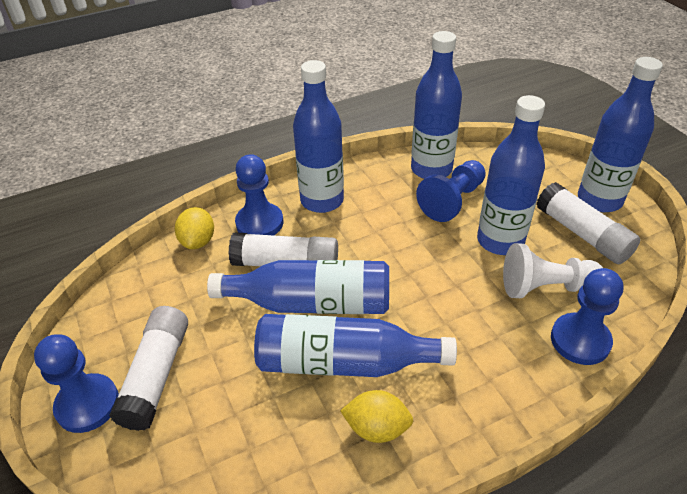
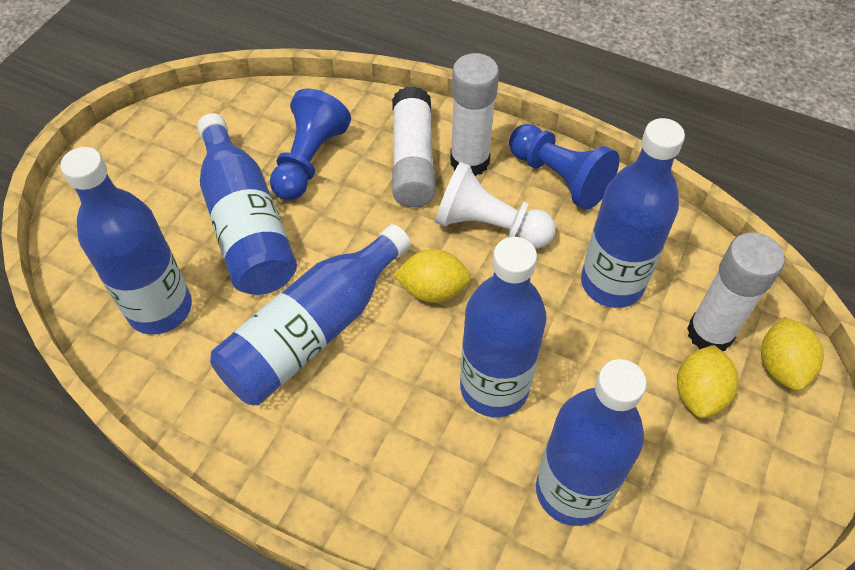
blue pawn: [34,335,119,433] [235,154,283,235] [416,160,486,222] [551,268,623,365] = 4 -> [270,88,351,200] [509,124,620,210] = 2
yellow lemon: [175,207,214,249] [340,390,413,443] = 2 -> [393,249,471,303] [677,345,738,418] [761,317,824,391] = 3

